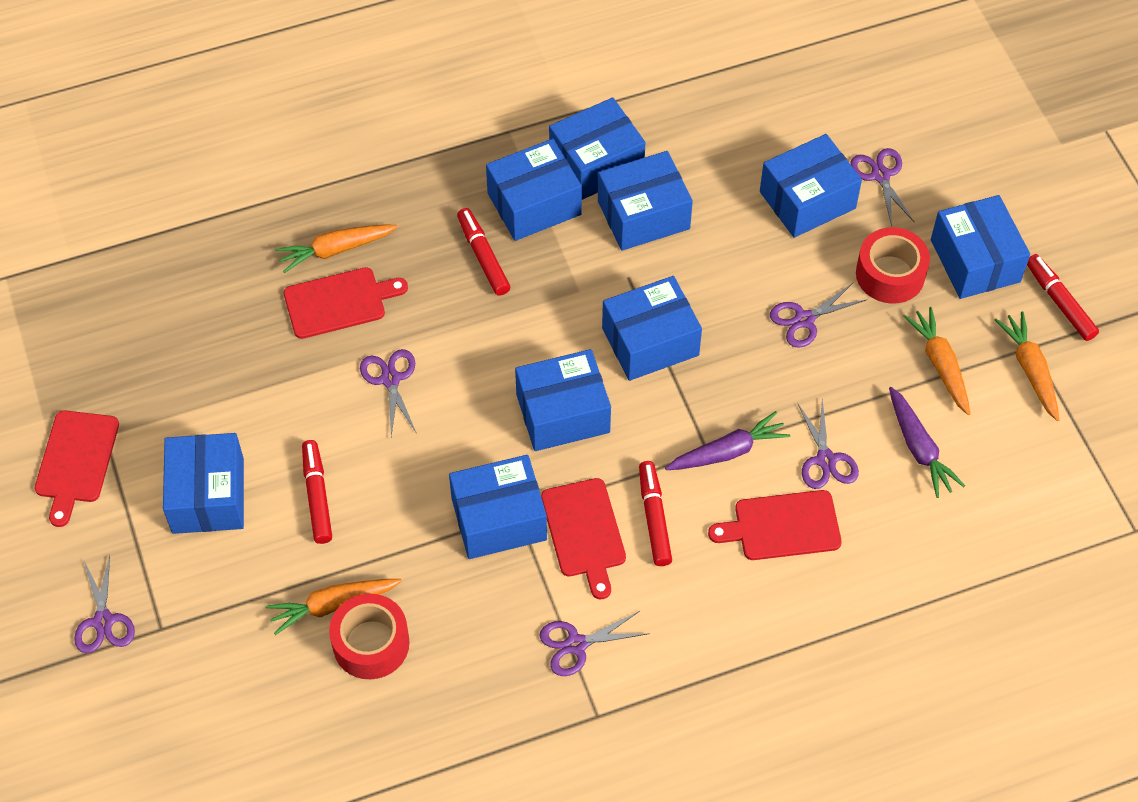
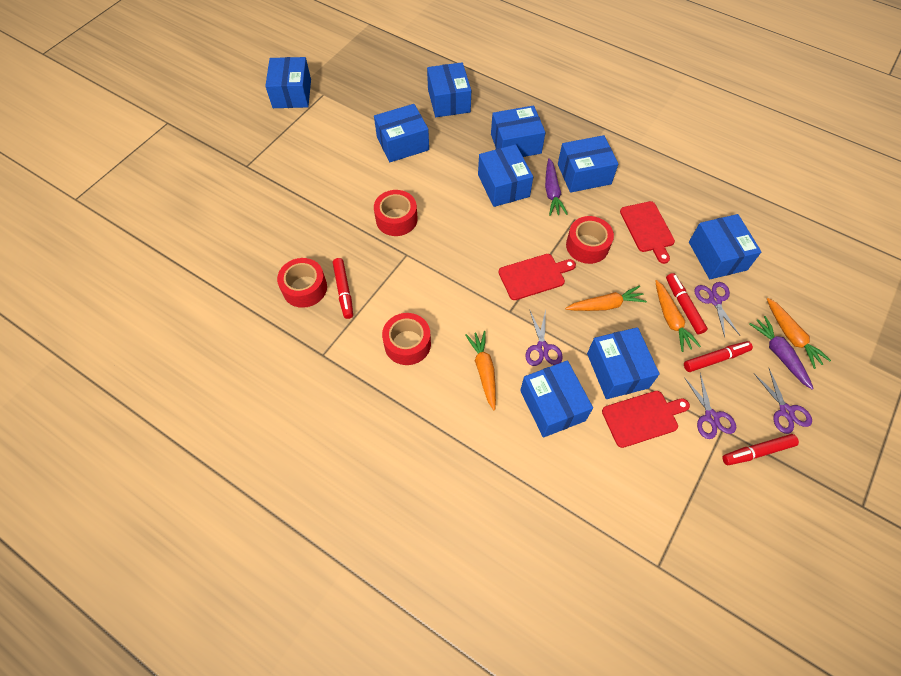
purple scissors: [74,555,135,653] [360,349,417,436] [539,611,650,676] [770,283,868,348] [797,399,859,489] [850,148,915,226] = 6 -> [525,309,563,366] [684,373,736,439] [694,282,740,337] [754,369,812,434] = 4
red cutting board: [35,410,119,527] [284,267,408,339] [541,478,626,599] [708,490,842,560] = 4 -> [498,254,576,300] [602,391,690,448] [620,201,675,264] = 3
red tape: [329,594,410,679] [856,227,930,304] = 2 -> [277,258,327,308] [374,190,418,236] [382,313,431,365] [566,216,614,264] = 4

